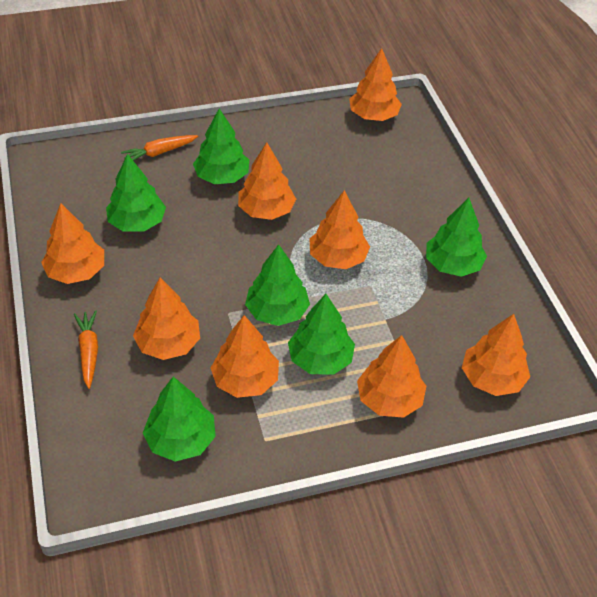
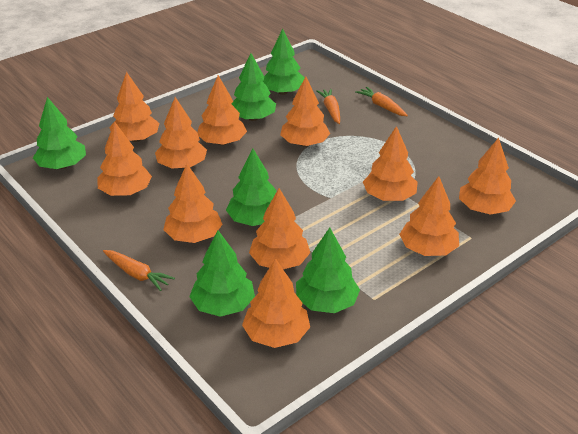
orange carrot: [74,310,98,389] [121,135,198,161] = 2 -> [103,250,175,291] [316,89,340,124] [355,87,408,116] = 3
orange tree: [41,203,104,284] [133,277,200,360] [211,315,279,398] [238,142,296,220] [309,190,370,269] [349,48,402,121] [357,335,426,418] [462,314,530,396] = 8 -> [97,121,152,196] [109,72,159,142] [155,97,207,169] [163,164,223,243] [197,75,247,145] [242,258,310,348] [249,188,310,269] [280,77,330,147] [363,126,418,201] [399,176,459,256] [459,138,516,215] = 11

